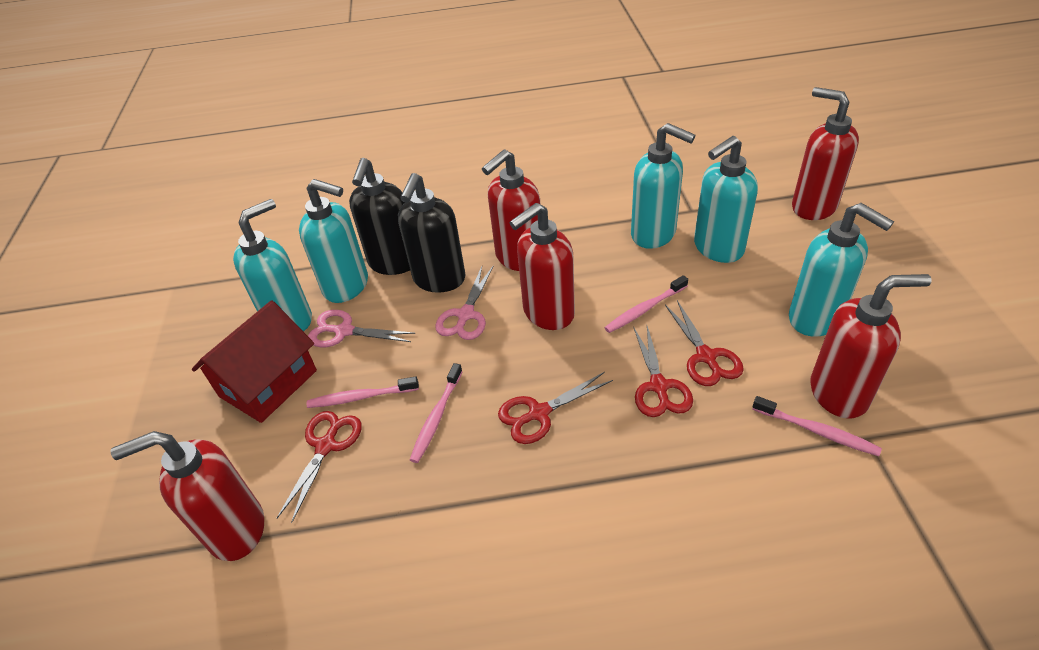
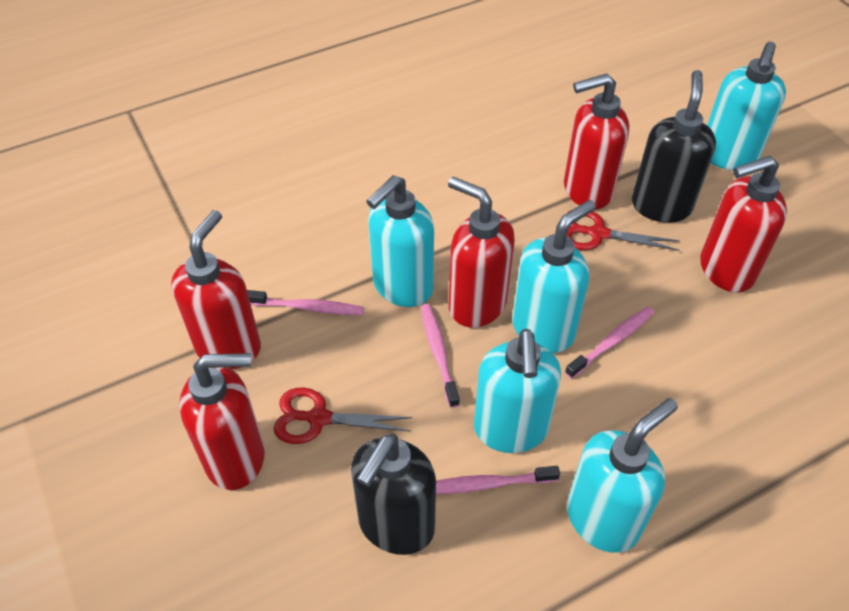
pink scissors: [308,310,416,347] [435,265,494,340] = 2 -> none = 0
red house: [192,300,317,423] = 1 -> none = 0
red scissors: [276,411,362,523] [498,372,613,444] [633,326,693,417] [665,300,744,386] = 4 -> [273,388,413,444] [567,211,680,251] = 2

